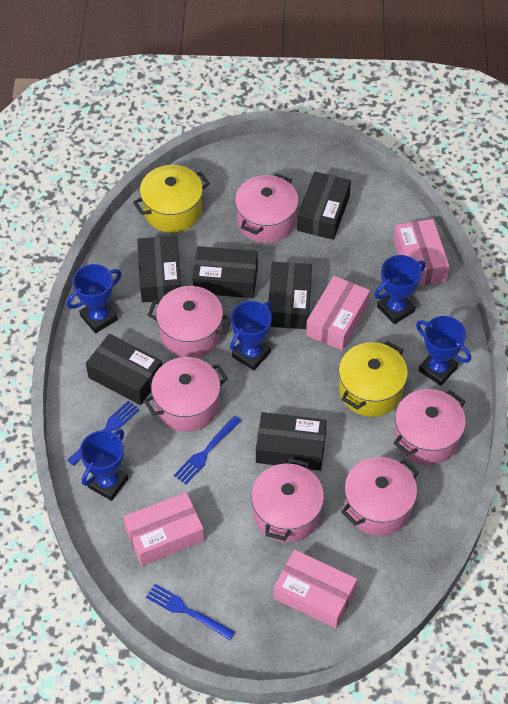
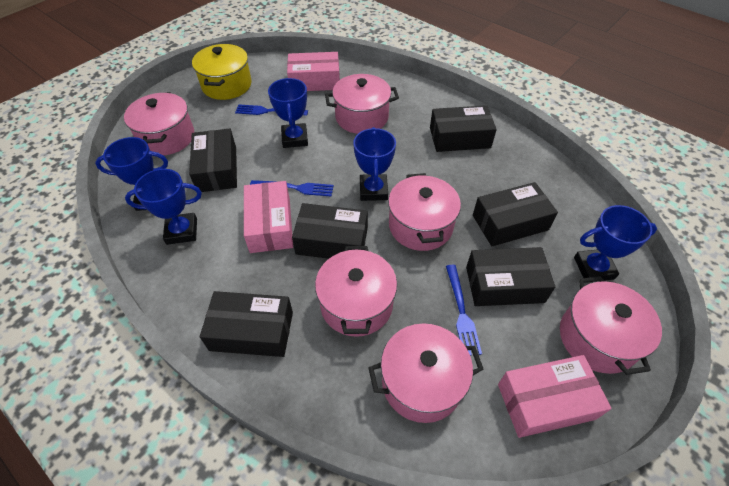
pink box: [123,492,204,566] [274,549,357,628] [306,276,370,351] [394,219,449,286] = 4 -> [244,181,293,253] [287,52,340,91] [498,355,612,438] = 3
yellow pot: [133,165,210,233] [339,341,408,417] = 2 -> [192,44,252,100] = 1

